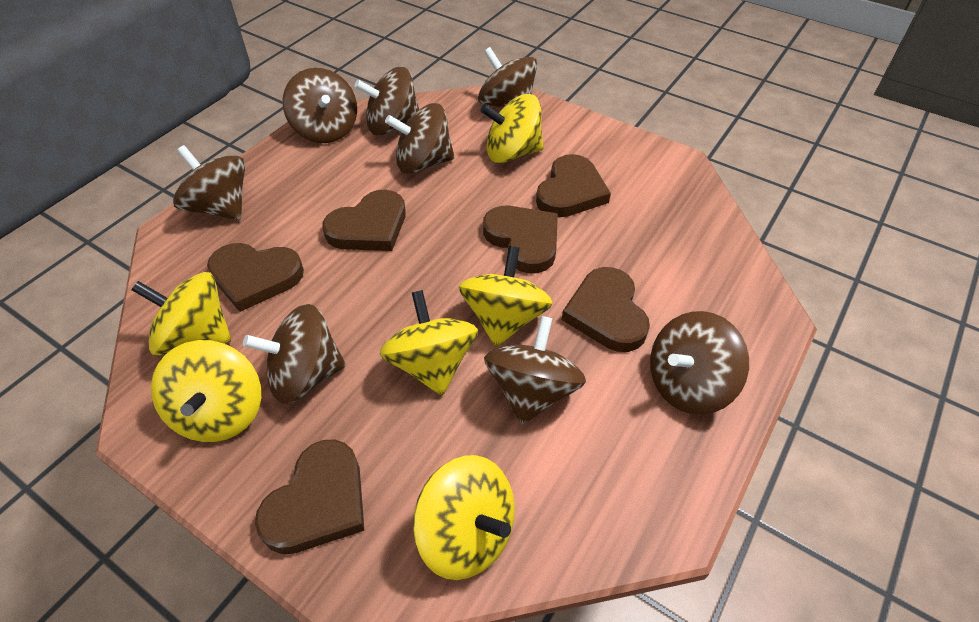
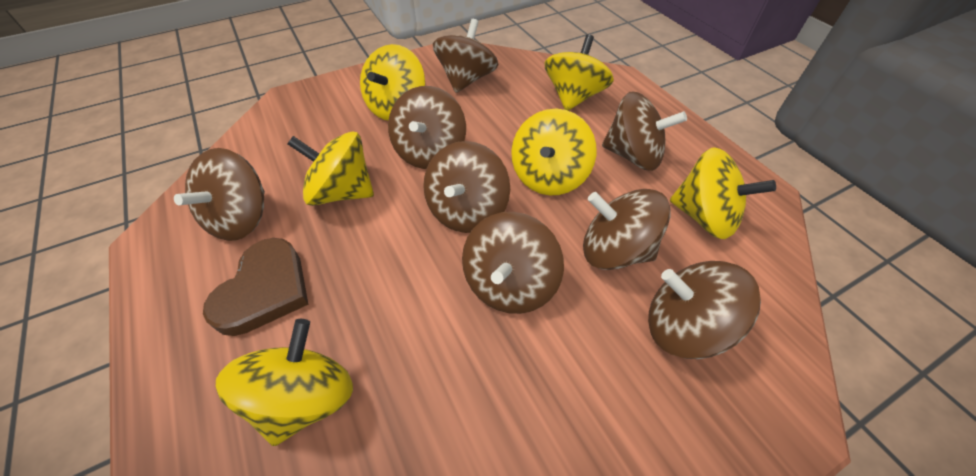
brown heart: [207,243,304,312] [255,439,364,554] [322,190,406,251] [483,206,558,274] [536,154,611,217] [562,267,650,352] = 6 -> [203,238,308,336] = 1

